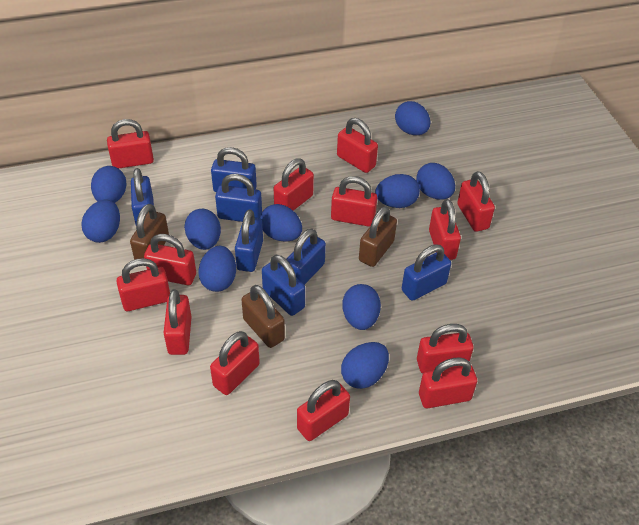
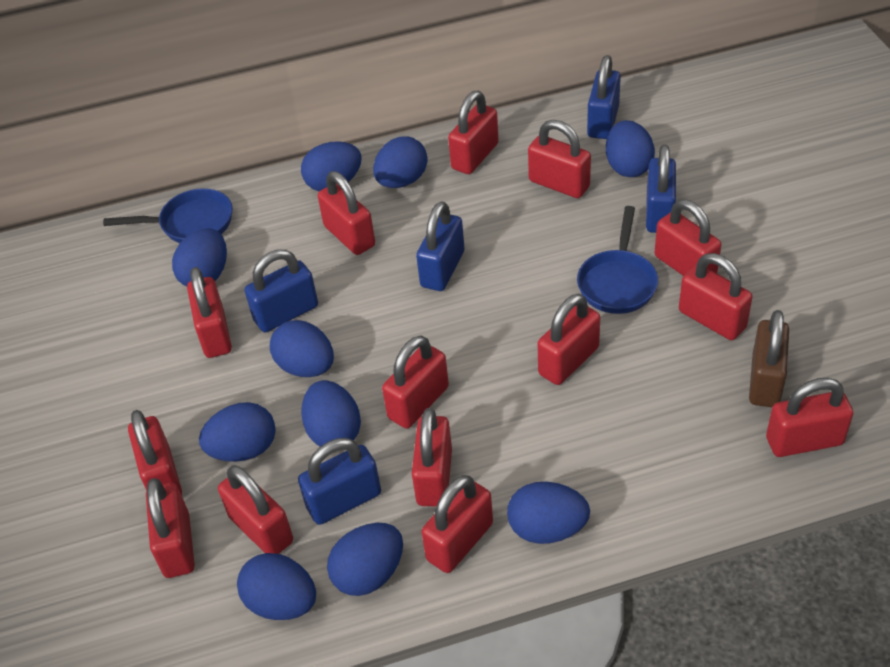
blue padlock: [131,168,154,224] [211,147,257,192] [215,174,262,222] [235,209,263,272] [262,255,305,316] [286,229,326,285] [402,244,451,301] = 7 -> [244,249,318,332] [298,438,381,525] [416,201,465,291] [587,55,621,139] [646,144,676,233] = 5
blue pan: none = 0 -> [103,188,233,243] [577,206,658,314] = 2
brown padlock: [130,204,169,260] [242,285,285,348] [359,206,397,267] = 3 -> [749,310,789,407] = 1
red padlock: [107,119,154,169] [116,258,170,311] [144,234,196,285] [164,289,191,355] [210,331,260,395] [274,158,314,211] [297,380,350,441] [331,176,377,227] [337,118,378,173] [417,324,473,373] [419,357,477,408] [429,199,461,260] [457,171,495,232] = 13 -> [128,410,182,495] [146,478,195,578] [187,267,232,358] [218,465,293,554] [318,171,375,255] [382,336,449,429] [412,408,452,507] [421,475,493,573] [448,91,499,174] [528,120,591,198] [538,294,600,385] [654,199,721,276] [679,253,752,340] [766,378,853,457] = 14

